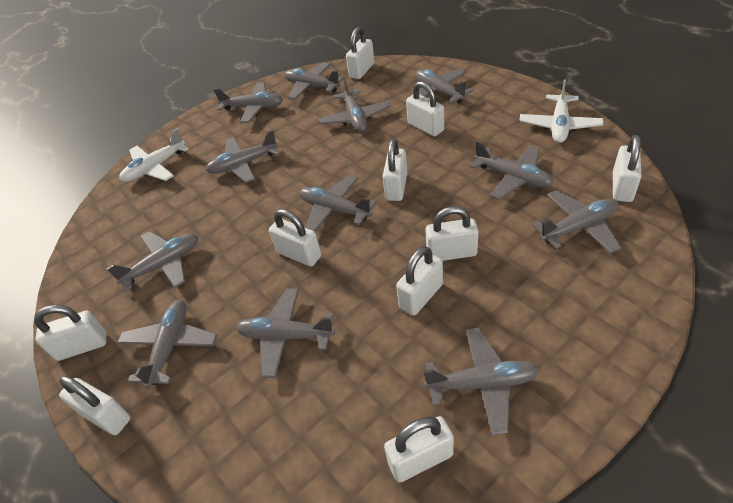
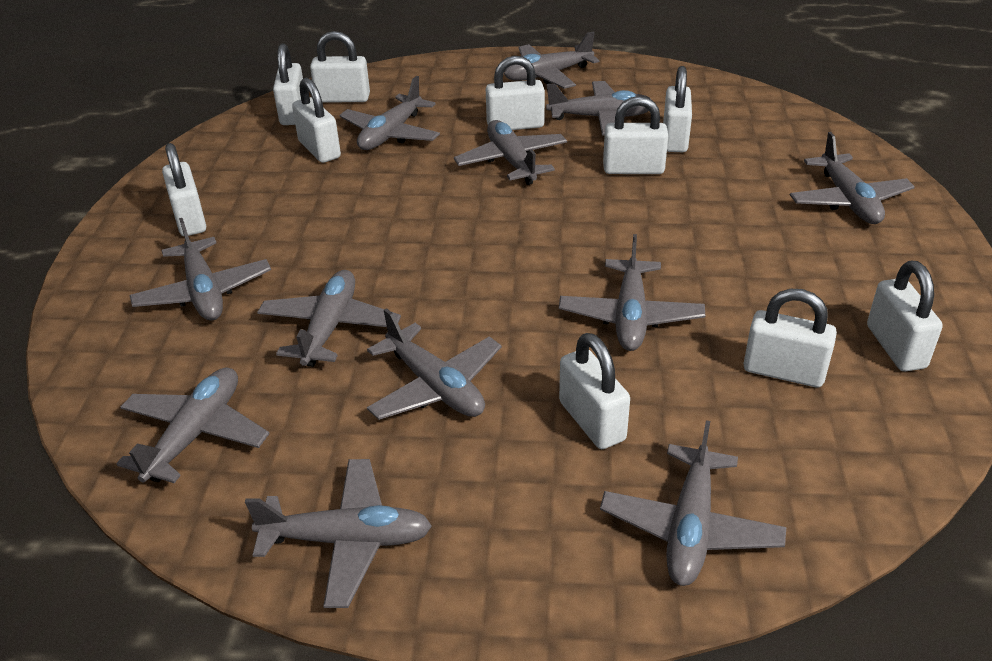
white plane: [119,128,189,182] [519,80,603,143] = 2 -> none = 0

